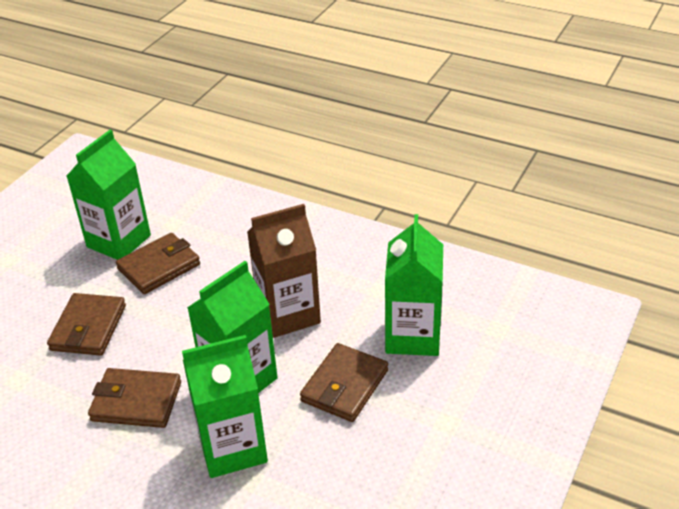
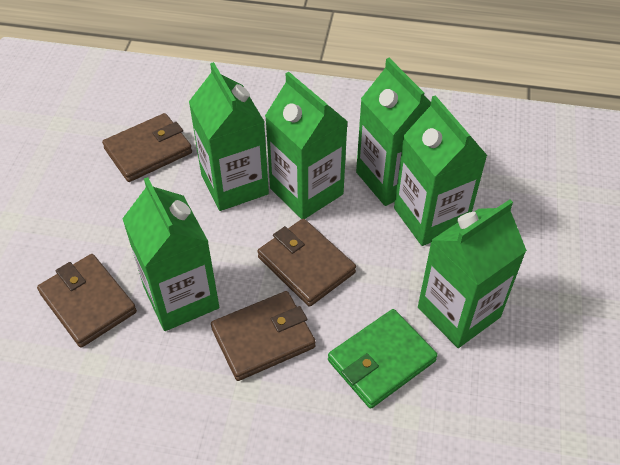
brown carton: [247,204,321,338] = 1 -> none = 0
green carton: [67,130,151,260] [182,335,268,478] [187,261,278,393] [385,214,443,356] = 4 -> [122,177,219,331] [189,62,269,211] [265,72,348,219] [356,58,431,206] [394,95,488,246] [418,199,527,348] = 6
green wallet: none = 0 -> [328,309,438,409] = 1

